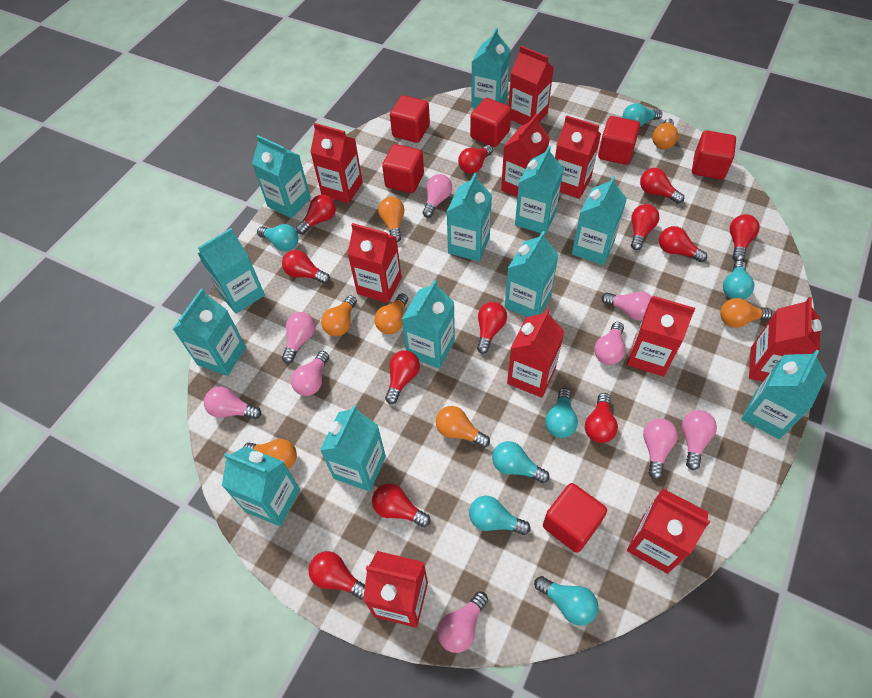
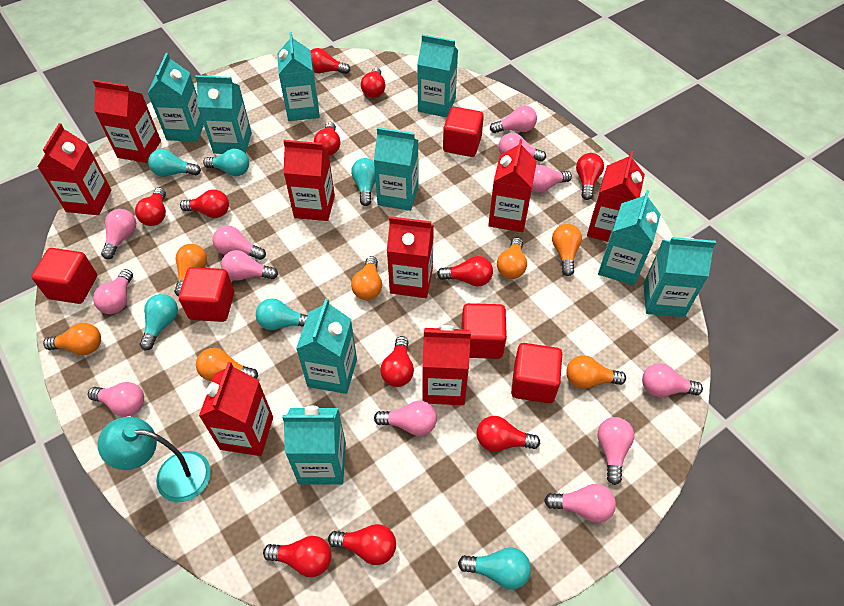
pink light bulb: [204,387,261,419] [282,312,316,364] [291,351,329,396] [423,174,452,218] [437,591,488,653] [594,322,626,365] [602,291,652,321] [643,418,678,479] [682,410,717,470] = 9 -> [88,382,144,417] [93,269,133,314] [101,209,136,259] [213,226,266,260] [221,250,278,281] [374,401,437,436] [490,105,537,133] [498,133,546,162] [532,165,572,193] [544,484,616,523] [597,417,634,485] [642,363,703,397] = 12
red carton: [310,123,363,204] [348,223,402,303] [363,551,428,628] [501,114,550,197] [507,308,565,398] [509,46,554,125] [555,115,601,199] [627,296,695,377] [627,488,710,574] [749,297,822,381] = 10 -> [37,123,112,215] [93,80,161,163] [199,362,273,456] [283,140,335,221] [387,216,434,298] [422,325,471,405] [488,139,537,232] [587,151,645,242] = 8
red cube: [382,144,424,193] [390,95,430,143] [470,98,511,147] [543,483,607,553] [598,116,640,165] [692,130,736,180] = 6 -> [31,248,97,304] [179,267,234,322] [443,107,484,157] [461,303,507,359] [511,343,562,403] = 5
red light bulb: [282,250,330,284] [296,194,336,234] [308,551,365,600] [372,483,430,527] [385,350,420,404] [458,145,493,174] [477,302,507,354] [585,393,618,443] [631,204,659,250] [640,168,684,204] [659,226,707,262] [730,214,760,262] = 12 -> [135,187,166,226] [180,190,229,218] [263,536,331,577] [311,48,350,74] [314,122,341,156] [328,524,396,565] [361,68,385,98] [380,336,414,387] [437,256,493,287] [477,416,540,452] [576,153,604,200] = 11
turquoise carton: [173,288,246,376] [197,228,265,314] [222,446,300,526] [252,135,311,218] [320,405,386,492] [401,280,455,369] [447,173,492,261] [471,28,510,108] [505,231,559,317] [515,146,564,235] [572,175,627,265] [742,349,827,439] = 12 -> [147,53,204,142] [195,75,252,154] [277,32,320,121] [282,406,346,485] [296,299,357,394] [374,127,419,211] [417,34,458,117] [598,190,661,285] [643,237,716,317] = 9
turquoise lamp: none = 0 -> [98,417,211,502] = 1
turquoise light bulb: [257,224,298,251] [469,496,530,535] [492,441,550,483] [534,576,598,626] [545,388,578,438] [623,103,662,127] [723,261,754,299] = 7 -> [140,294,178,350] [148,149,201,177] [203,149,249,176] [256,298,308,330] [351,158,376,206] [458,547,531,590] = 6

